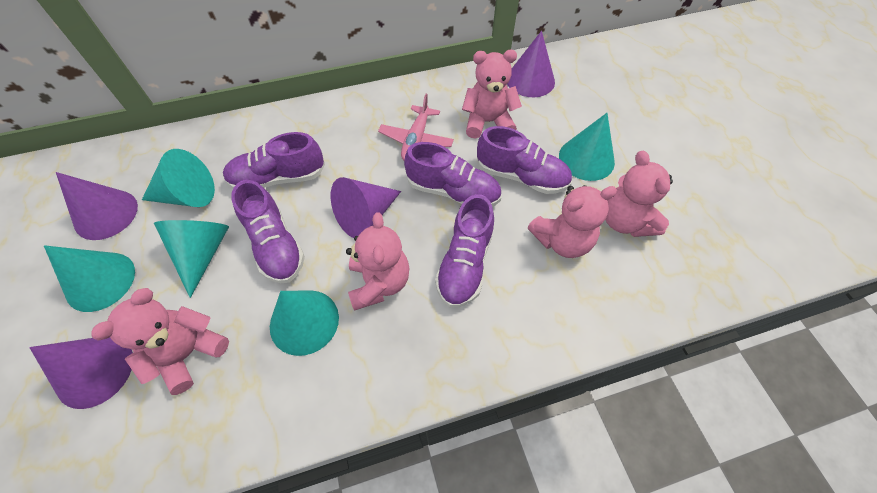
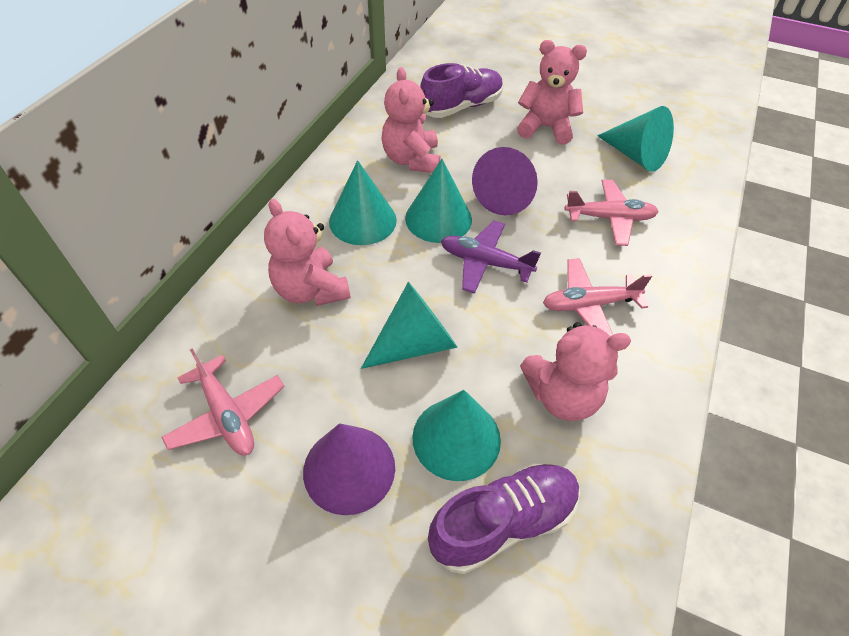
pink plane: [378,94,454,160] = 1 -> [162,348,285,456] [543,258,652,336] [564,179,659,246] = 3
pink teddy bear: [91,288,229,395] [346,212,409,311] [462,50,522,139] [528,185,617,258] [605,150,673,237] = 5 -> [264,199,351,306] [381,67,440,173] [517,40,587,145] [520,322,631,421] = 4
purple cone: [29,337,133,409] [56,172,138,240] [331,177,401,238] [507,31,555,97] = 4 -> [303,423,395,515] [472,147,538,215] = 2
purple plane: none = 0 -> [441,220,541,294] = 1
purple shoe: [223,132,325,188] [231,180,305,283] [404,142,501,207] [435,194,494,308] [477,126,572,194] = 5 -> [420,63,503,118] [428,463,580,574] = 2

